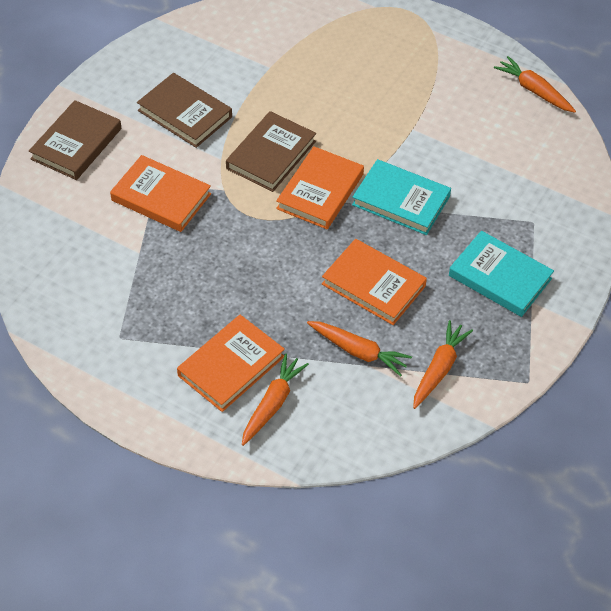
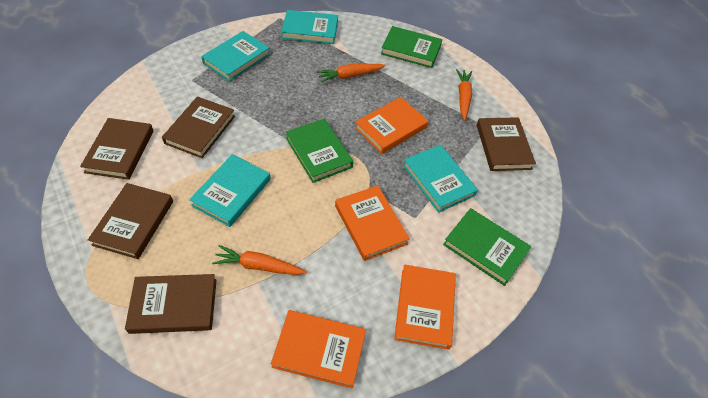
brown book: [29,100,121,180] [137,73,232,148] [226,111,316,192] = 3 -> [80,118,153,180] [88,183,173,259] [125,274,217,334] [162,96,235,158] [477,117,536,171] = 5
green book: none = 0 -> [286,119,353,183] [381,26,442,68] [443,208,531,286] = 3
orange carrot: [242,353,309,446] [307,321,412,377] [413,320,473,409] [494,56,576,113] = 4 -> [212,245,307,275] [317,64,386,83] [456,69,472,120] = 3
turquoise book: [352,159,451,235] [449,231,554,317] = 2 -> [189,154,271,227] [201,31,270,81] [281,10,338,44] [403,145,478,213] = 4

